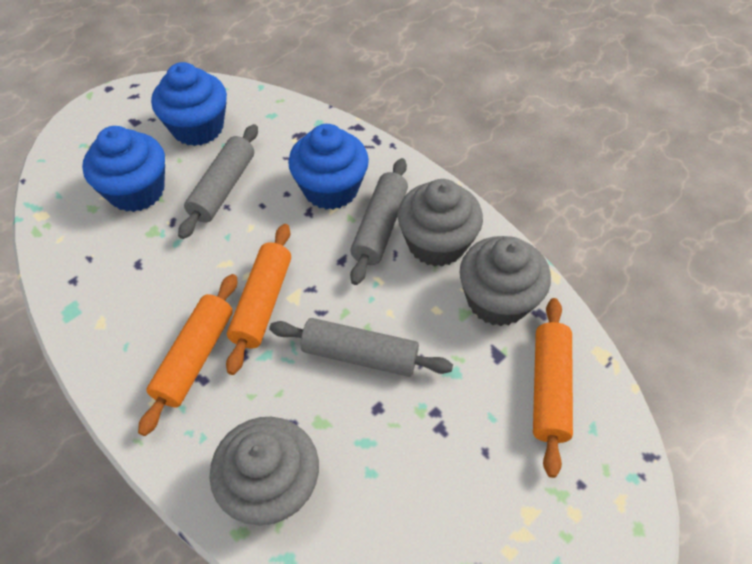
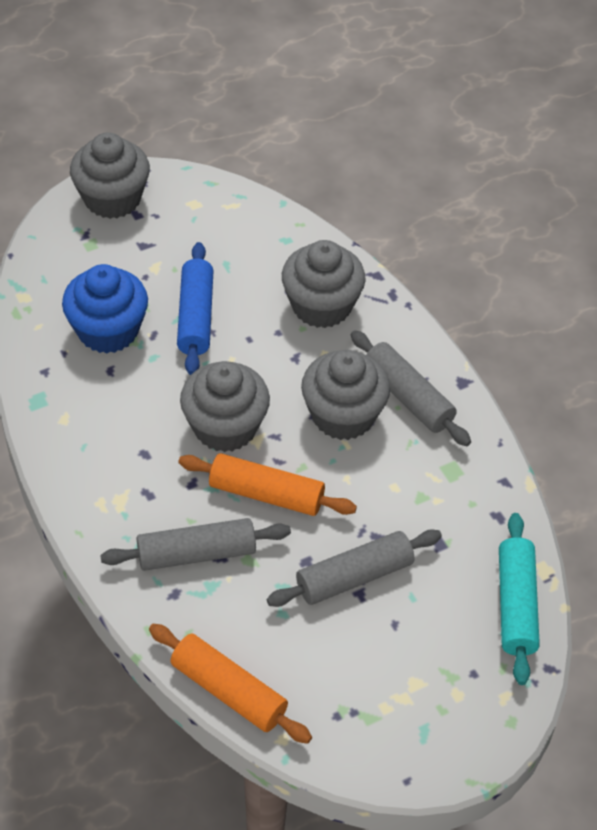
blue cupcake: [82,126,165,212] [151,62,227,146] [288,124,369,210] = 3 -> [62,264,148,353] = 1
blue rolling pin: none = 0 -> [177,242,213,375] = 1
grey cupcake: [209,417,319,526] [398,179,483,267] [460,236,551,326] = 3 -> [70,132,150,219] [180,361,270,452] [282,240,366,328] [301,350,390,440] = 4
orange rolling pin: [138,274,237,436] [226,224,291,375] [533,298,573,478] = 3 -> [149,624,312,744] [178,453,357,516] = 2
turquoise rolling pin: none = 0 -> [499,513,540,685] = 1

